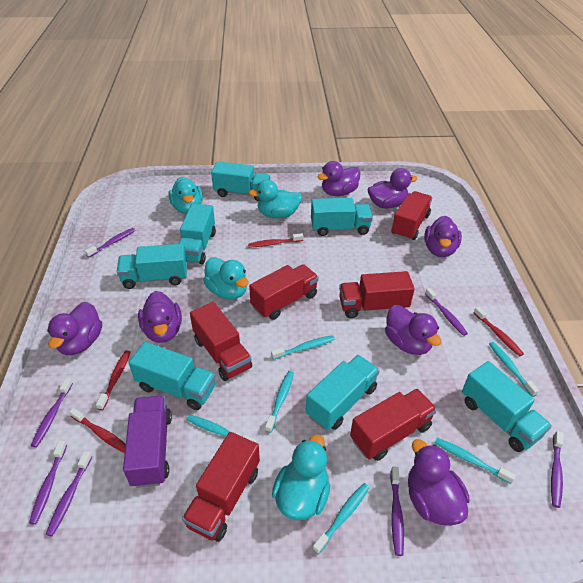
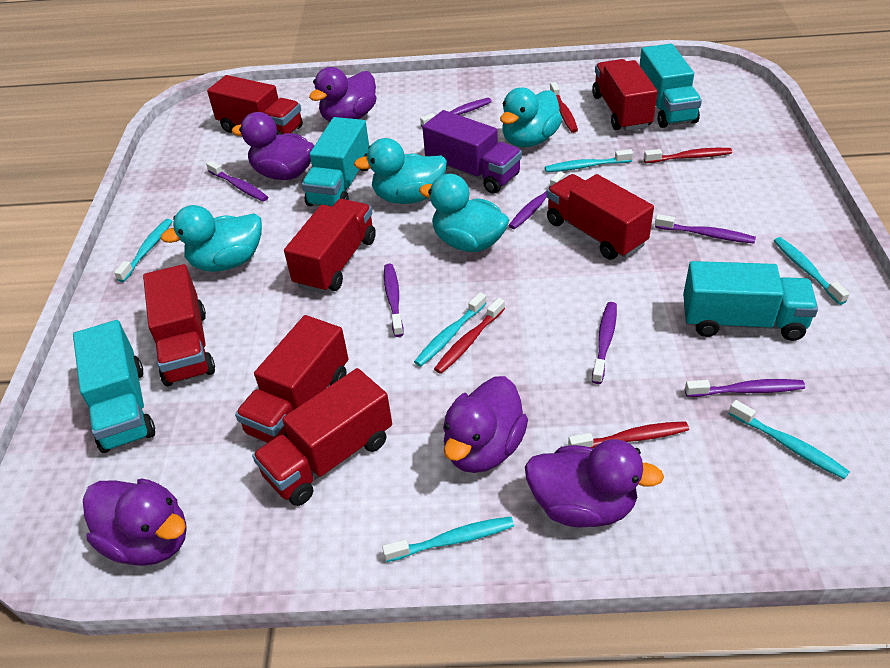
purple duck: [47,302,102,355] [138,291,182,343] [318,161,361,196] [368,168,417,209] [385,305,442,355] [408,439,469,526] [424,216,462,257] = 7 -> [83,478,187,566] [231,112,314,180] [309,67,376,122] [443,376,528,473] [525,439,664,528] = 5
red truck: [182,432,260,542] [190,302,252,381] [249,264,319,320] [339,271,415,318] [350,389,437,461] [392,191,432,240] = 6 -> [143,264,215,386] [207,75,303,135] [235,315,348,443] [252,368,392,506] [284,199,376,293] [547,174,654,260] [592,59,658,131] = 7
turquoise truck: [117,244,187,289] [129,342,216,410] [179,204,216,264] [211,161,270,202] [306,355,380,430] [311,198,373,236] [462,361,552,452] = 7 -> [73,320,155,453] [302,117,369,207] [639,44,702,128] [683,261,818,341] = 4

